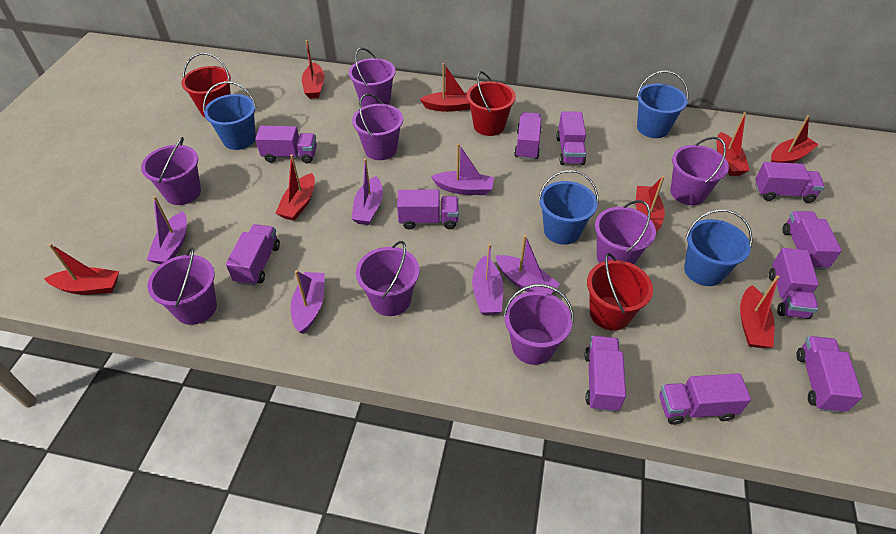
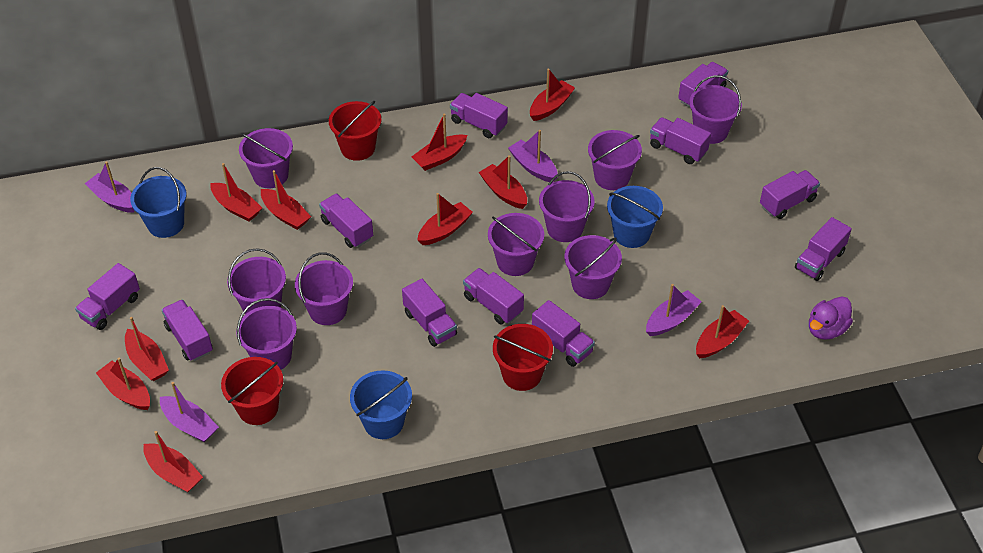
blue bucket: [203,81,256,150] [538,170,598,245] [636,70,688,138] [684,209,753,286] = 4 -> [130,167,187,238] [350,370,412,439] [607,186,663,248] = 3
purple boat: [147,196,187,264] [291,270,325,334] [352,158,383,225] [431,143,494,195] [472,244,503,315] [496,235,560,294] = 6 -> [85,162,135,213] [160,382,219,442] [508,130,558,183] [646,284,702,336] = 4
purple bucket: [141,137,201,205] [147,247,217,325] [348,48,396,107] [352,94,403,160] [356,241,419,316] [503,284,574,365] [595,200,656,265] [670,137,729,205] = 8 -> [227,248,286,314] [236,298,297,370] [239,128,293,188] [295,252,353,325] [488,213,544,276] [539,171,595,242] [564,235,622,299] [588,130,642,190] [689,75,742,144] = 9
purple duck: none = 0 -> [809,297,853,340] = 1
red boat: [44,244,119,295] [276,154,315,221] [302,40,325,99] [420,63,470,112] [636,176,665,231] [716,112,750,176] [740,275,779,348] [771,115,819,163] = 8 -> [96,357,150,410] [125,317,169,381] [143,431,203,492] [210,163,262,222] [261,170,311,230] [412,114,467,171] [417,193,473,245] [479,155,527,209] [530,69,575,121] [696,305,749,358] = 10

